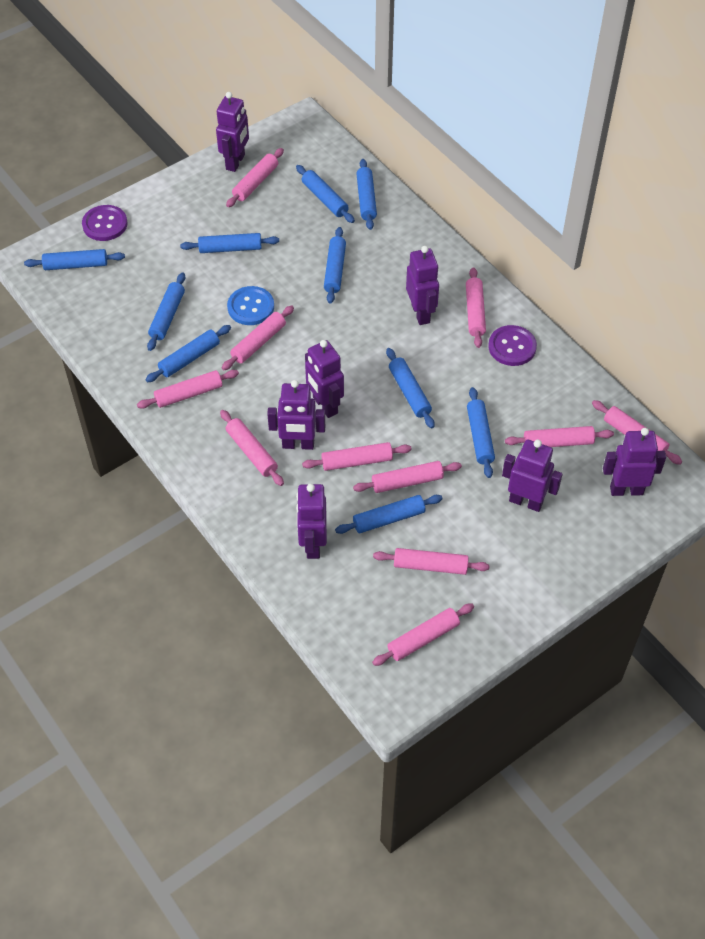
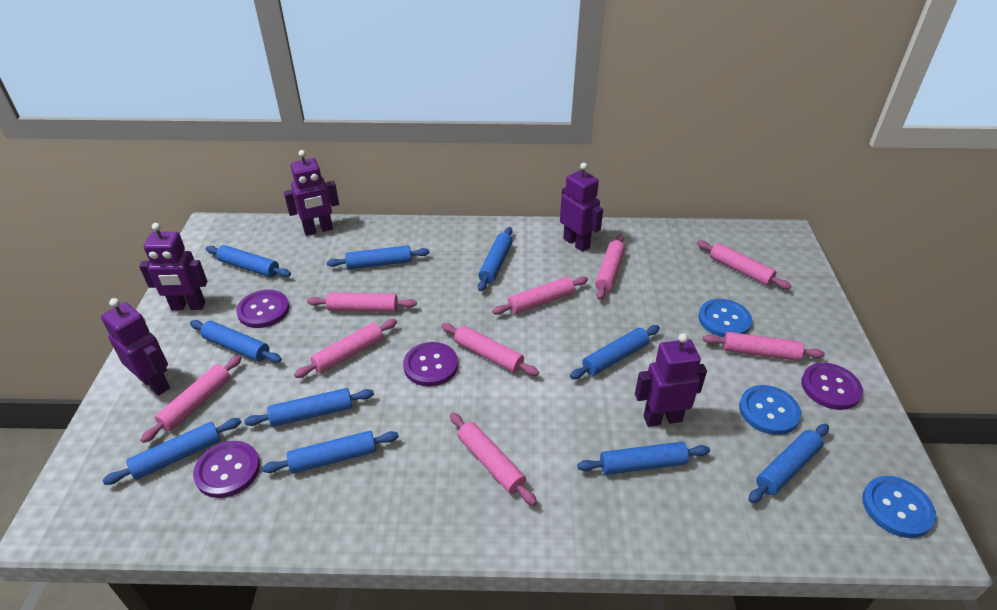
blue button: [227,286,274,325] = 1 -> [698,299,752,338] [739,385,801,435] [862,476,936,538] = 3
pink rolling pin: [137,370,239,409] [220,410,284,486] [222,306,294,370] [226,148,284,207] [302,442,412,471] [353,461,462,493] [372,603,474,666] [373,548,490,575] [466,267,486,348] [505,426,614,447] [592,400,682,465] = 11 -> [140,355,242,443] [294,319,397,378] [307,292,417,312] [441,323,539,376] [450,413,537,506] [492,276,588,315] [595,234,625,300] [697,240,791,289] [703,332,825,361] = 9
purple button: [82,205,128,241] [488,325,537,366] = 2 -> [193,441,260,498] [236,290,289,328] [403,342,458,387] [801,363,863,410] = 4
purple robot: [216,92,249,172] [267,380,325,450] [296,484,327,559] [305,340,344,418] [406,246,439,325] [502,440,563,512] [603,428,666,496] = 7 -> [101,298,170,396] [139,223,207,311] [284,150,339,236] [560,163,603,252] [635,333,707,427] = 5

